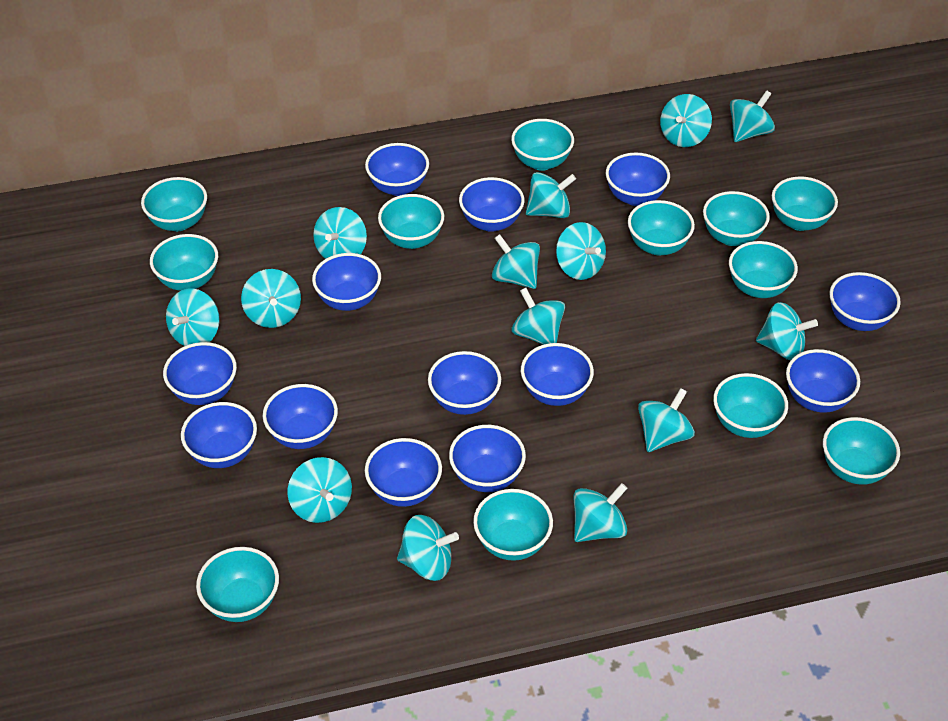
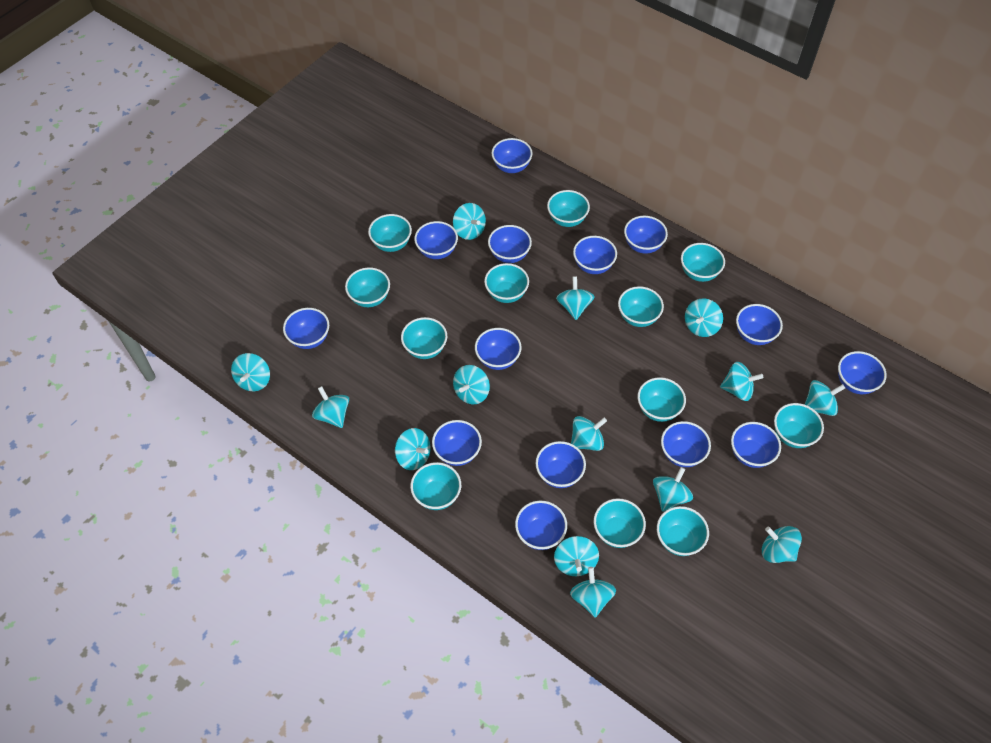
blue bowl: [163,342,237,405] [181,402,257,468] [263,384,338,449] [312,253,381,311] [365,143,429,196] [365,438,442,507] [428,351,501,415] [449,425,526,492] [459,177,524,232] [521,343,594,406] [606,152,670,206] [786,349,860,413] [829,272,901,331] = 13 -> [283,308,329,349] [414,221,458,259] [432,420,482,466] [475,328,522,370] [488,225,532,263] [491,138,533,173] [515,501,567,550] [536,441,586,488] [573,236,617,274] [624,216,668,254] [661,421,711,467] [731,422,781,468] [736,304,783,345] [838,351,887,394] = 14

